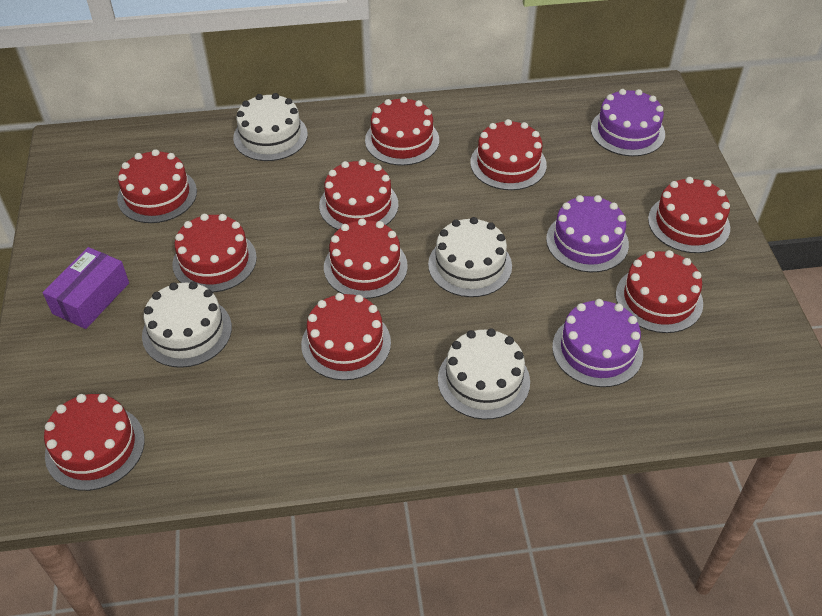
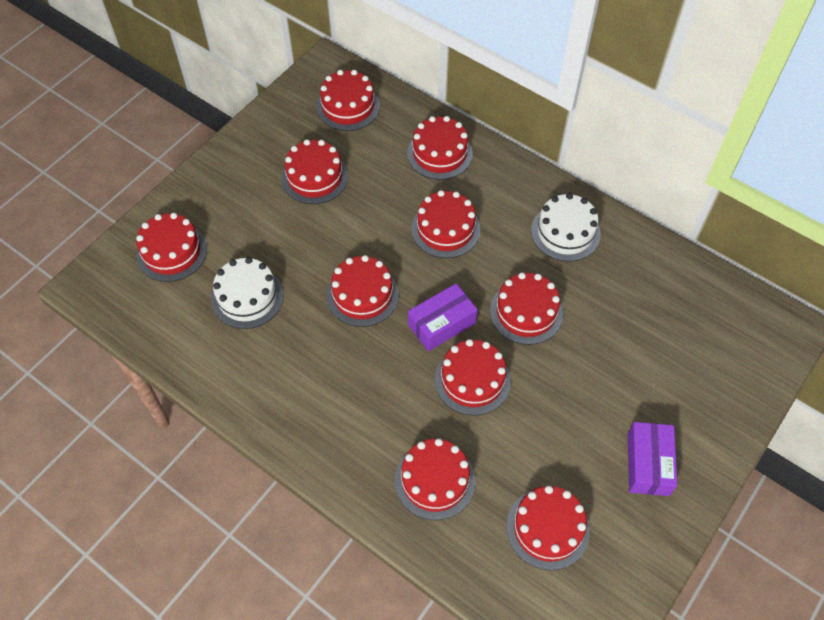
purple box: [43,247,129,329] = 1 -> [408,283,478,351] [628,422,677,496] = 2
purple cake: [546,195,629,272] [552,299,643,387] [591,89,665,156] = 3 -> none = 0
white cake: [142,282,232,368] [233,93,308,161] [428,217,512,297] [438,328,530,419] = 4 -> [211,257,284,329] [531,193,601,262] = 2

